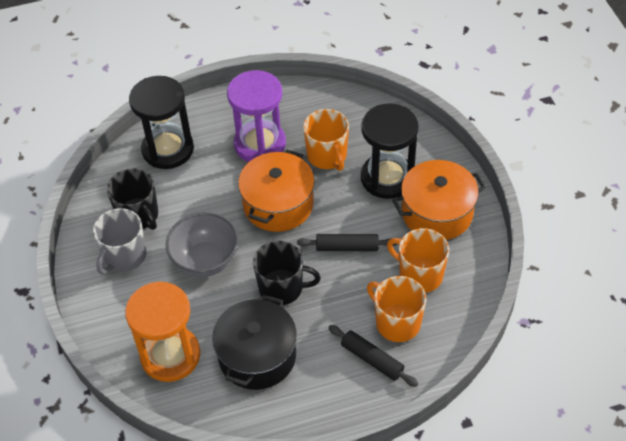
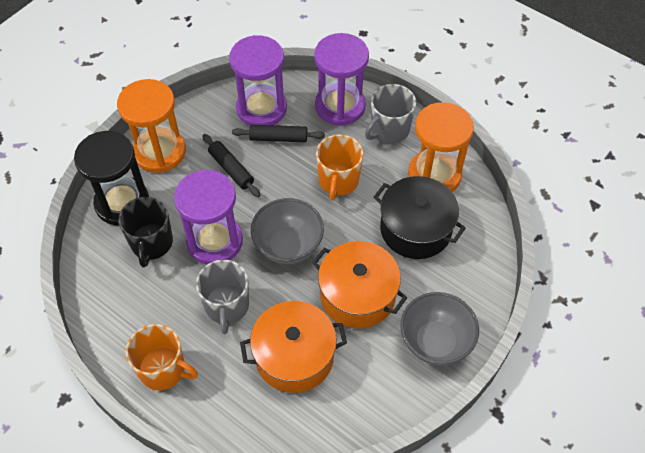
black hourglass: [129,76,194,169] [361,103,419,199] = 2 -> [74,131,149,225] = 1
black mug: [107,168,158,230] [253,241,321,305] = 2 -> [118,197,173,267] = 1
grey bowl: [166,212,239,277] = 1 -> [251,198,324,264] [400,292,479,366] = 2
grey mug: [93,208,147,274] = 1 -> [196,260,249,334] [365,84,416,143] = 2
orange hourglass: [125,281,200,382] = 1 -> [117,79,186,173] [408,102,474,192] = 2
orange mug: [303,109,349,171] [367,276,426,342] [387,228,449,293] = 3 -> [126,324,198,390] [316,134,363,201] = 2
purple hourglass: [227,70,286,162] = 1 -> [174,170,243,264] [229,35,287,126] [314,33,369,126] = 3

